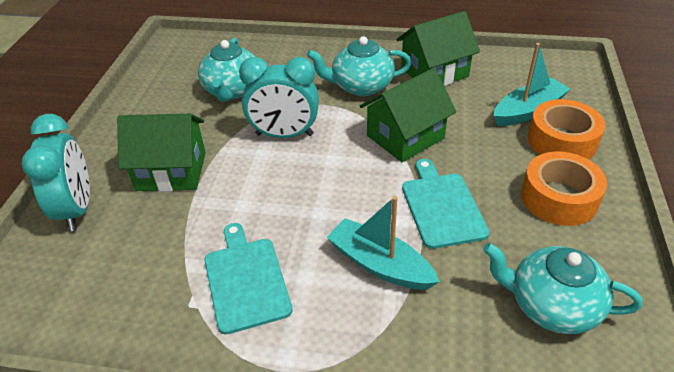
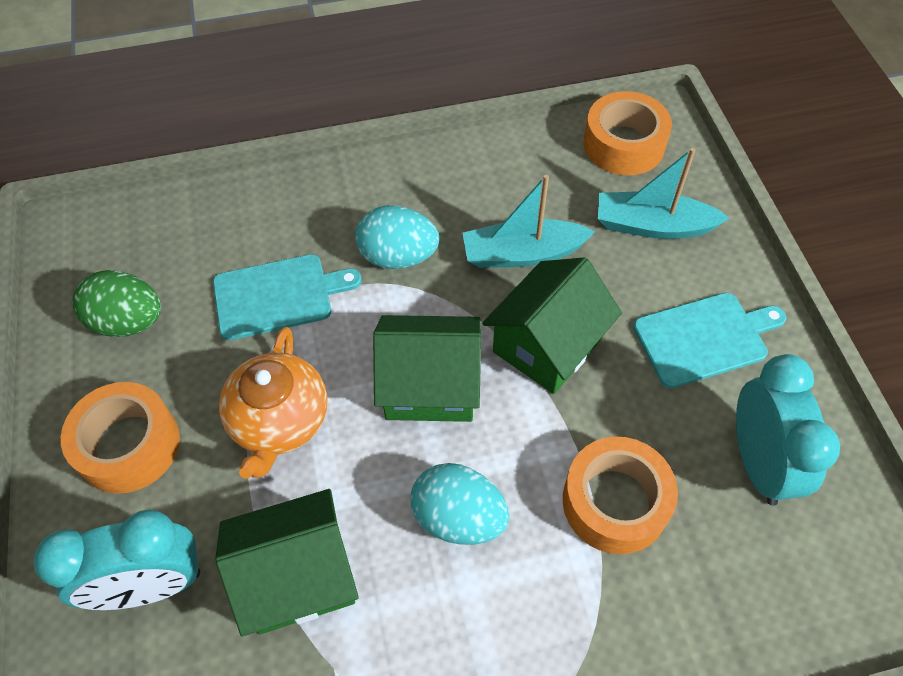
green egg: none = 0 -> [72,270,161,337] = 1
orange tape: [521,152,607,226] [528,99,605,160] = 2 -> [61,382,180,494] [563,436,678,554] [583,91,672,175] = 3
orange teapot: none = 0 -> [219,327,328,479] = 1
turquoise egg: none = 0 -> [355,205,439,269] [411,463,509,545] = 2
turquoise teapot: [198,38,255,102] [307,36,412,96] [483,243,642,334] = 3 -> none = 0

